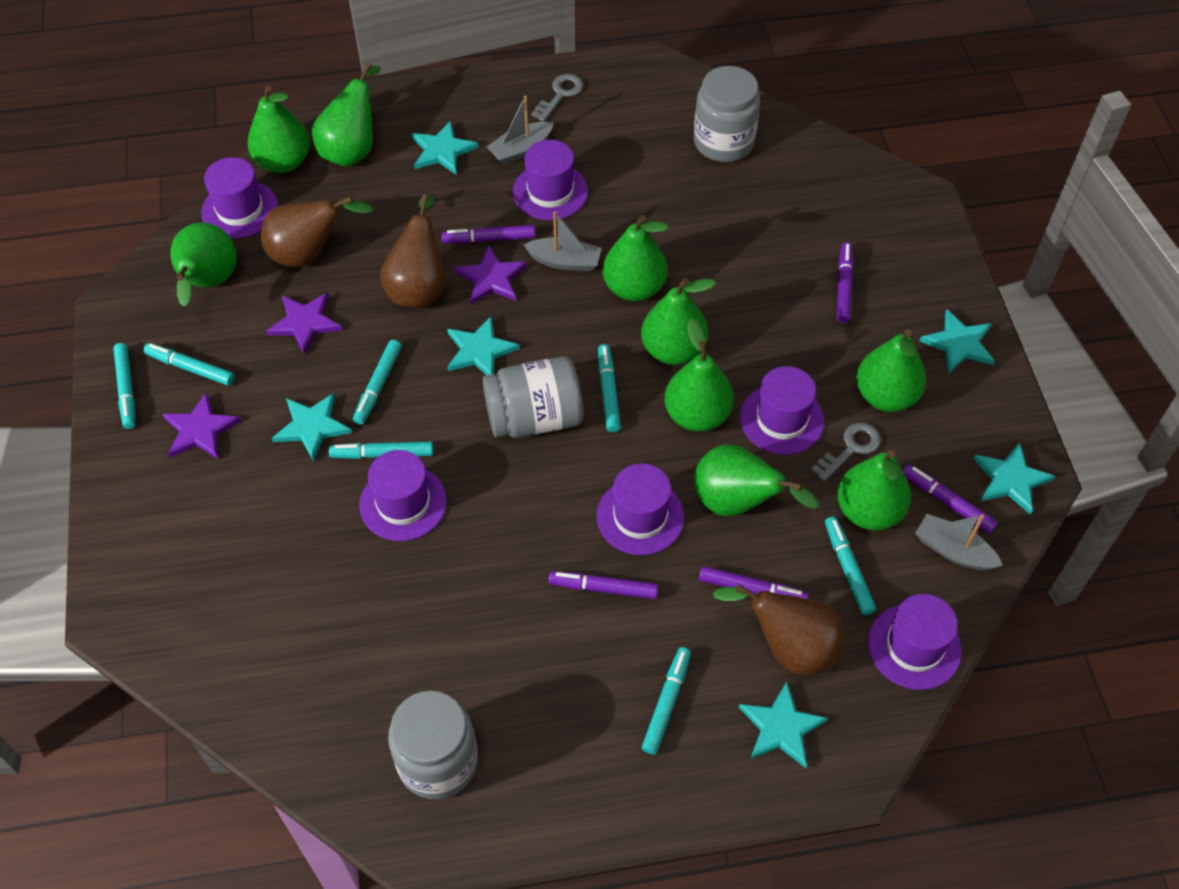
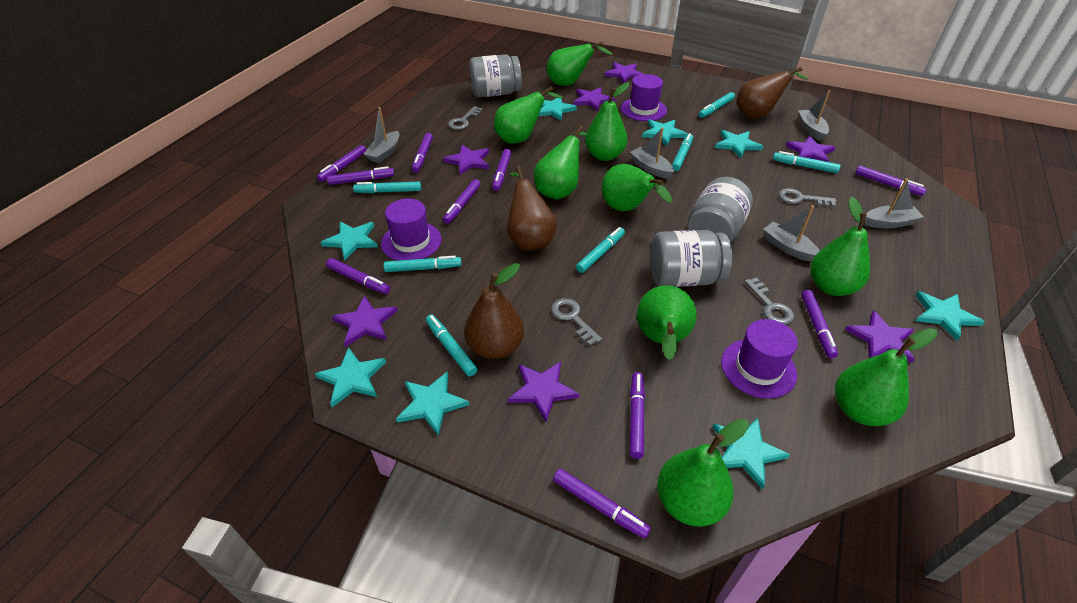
grey boat: [487,96,553,165] [524,211,602,271] [915,514,1003,570] = 3 -> [364,107,399,163] [630,127,674,179] [763,206,820,262] [798,90,830,141] [865,178,924,228] = 5
grey key: [531,74,583,122] [811,423,881,481] = 2 -> [448,106,482,130] [551,298,602,346] [744,278,794,325] [779,188,836,207] = 4
purple hat: [201,157,278,239] [359,450,447,541] [513,140,588,220] [597,464,684,555] [740,366,824,455] [868,594,962,690] = 6 -> [381,199,442,261] [621,74,667,121] [721,319,798,399] = 3
purple marker: [441,225,535,243] [548,571,658,599] [699,566,809,599] [837,242,853,323] [903,464,998,534] = 5 -> [317,145,366,182] [326,258,390,294] [327,166,394,185] [412,133,433,173] [443,179,481,224] [492,149,511,191] [553,469,651,539] [630,372,645,459] [801,290,838,358] [855,165,927,196] = 10
purple star: [162,392,241,459] [266,292,343,354] [454,245,527,304] = 3 -> [332,295,398,347] [443,145,489,175] [508,362,579,422] [573,87,615,111] [604,62,643,84] [786,136,836,162] [845,310,915,363] = 7
turquoise star: [272,393,352,462] [412,121,479,174] [447,316,520,375] [739,682,828,768] [920,309,995,373] [974,442,1055,515] = 6 -> [315,347,386,407] [321,222,378,260] [396,371,469,435] [539,98,577,121] [642,119,688,146] [713,418,790,490] [715,130,763,158] [915,291,985,341] = 8

